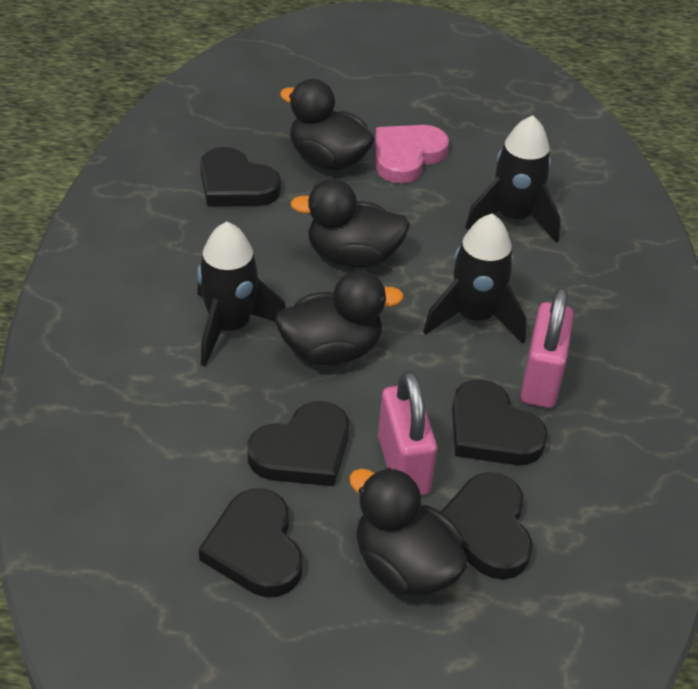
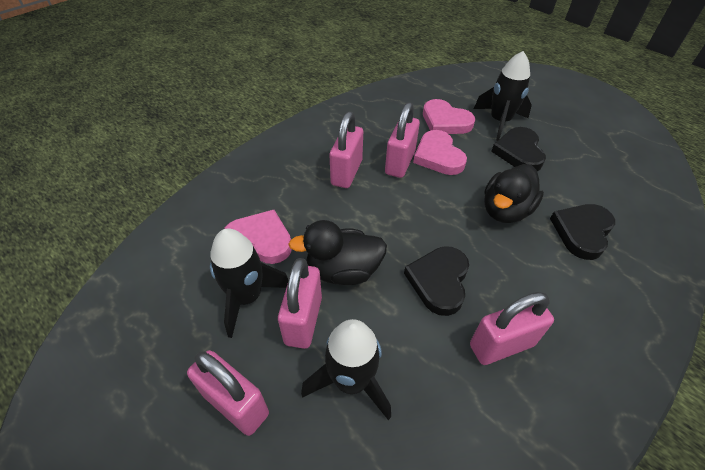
black duck: [275,271,404,366] [280,79,375,170] [290,179,410,268] [349,467,467,595] = 4 -> [288,220,387,285] [484,164,544,223] = 2
black heart: [199,488,302,597] [200,147,281,207] [248,401,349,486] [441,472,533,580] [452,379,548,465] = 5 -> [404,246,469,316] [491,127,546,171] [550,204,615,260] = 3
pink heart: [375,125,449,183] = 1 -> [224,210,292,264] [413,130,467,175] [423,99,475,134] = 3
pink padlock: [378,371,437,496] [521,287,574,408] = 2 -> [187,350,269,436] [278,258,322,349] [330,111,363,188] [385,102,420,178] [470,292,554,365] = 5

